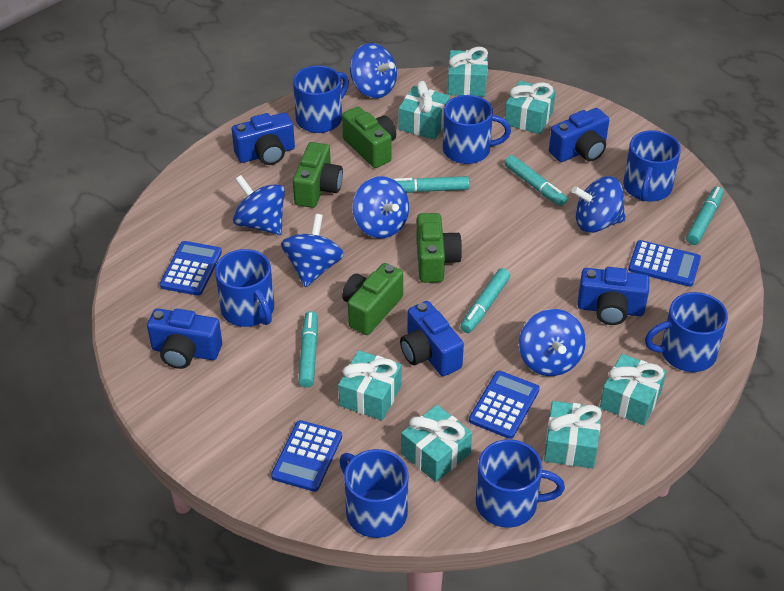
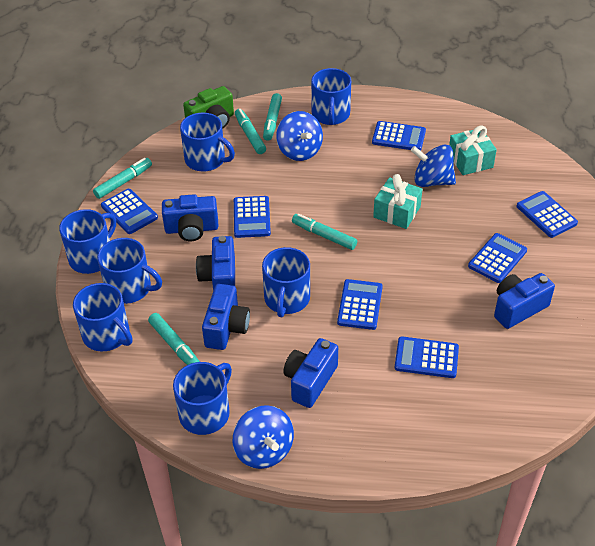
blue calculator: [160,241,222,296] [271,420,342,492] [469,371,539,439] [628,240,701,287] = 4 -> [101,189,158,234] [234,196,271,238] [337,279,383,330] [372,121,426,151] [395,336,459,378] [468,233,527,283] [517,191,578,238] = 7
blue spinning top: [233,175,285,235] [281,214,344,287] [350,43,397,98] [352,176,409,238] [519,309,586,376] [572,176,626,233] = 6 -> [233,405,294,469] [276,111,323,161] [411,145,456,187] = 3
green camera: [293,142,343,208] [342,107,396,168] [342,263,403,335] [416,213,462,283] = 4 -> [183,86,234,129] = 1
turquoise gift: [338,350,402,420] [398,81,450,140] [401,405,472,482] [448,47,488,97] [505,81,556,134] [544,401,602,469] [600,354,666,425] = 7 -> [373,174,423,229] [449,125,497,175] = 2

